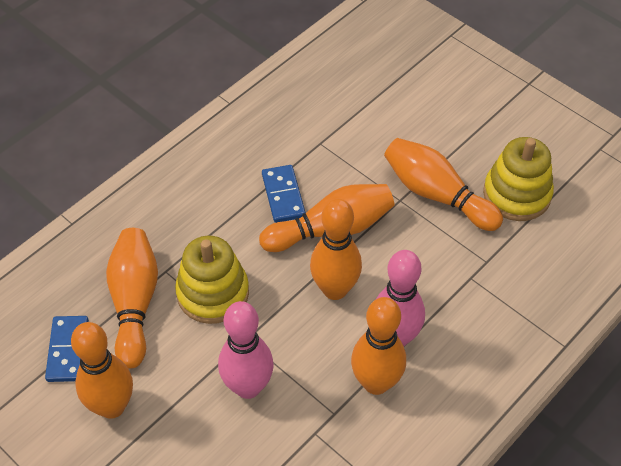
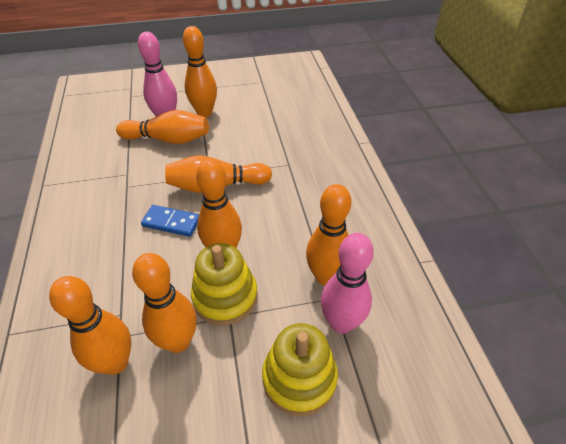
blue domino: [45,316,89,382] [262,165,306,223] = 2 -> [141,205,199,237] = 1
orange bowling pin: [71,322,133,419] [106,228,158,369] [259,184,395,252] [310,198,362,300] [351,297,406,395] [384,138,503,231] = 6 -> [49,276,131,375] [116,110,209,144] [132,253,197,353] [165,155,272,193] [183,26,217,117] [196,159,242,248] [306,184,351,286] = 7

